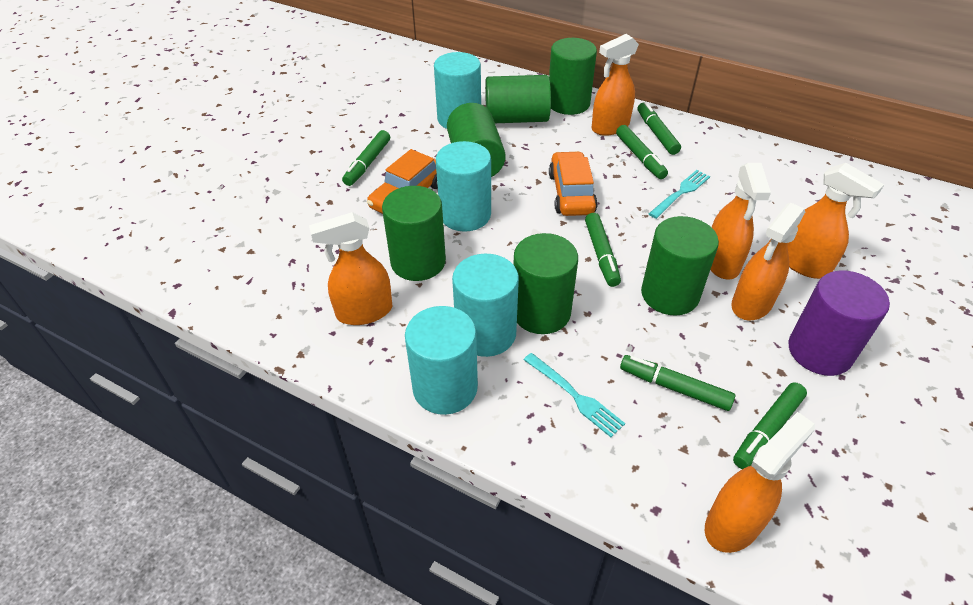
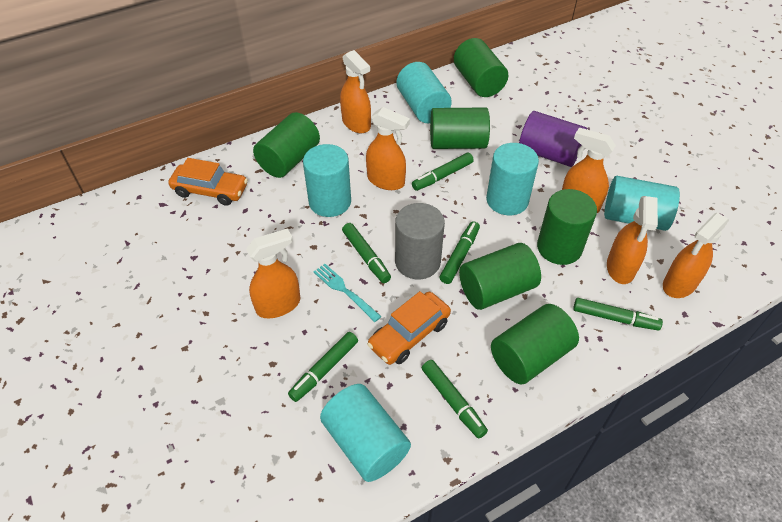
grey cylinder: none = 0 -> [395,203,445,279] = 1
turquoise cylinder: [405,306,478,415] [434,52,481,129] [436,141,491,232] [452,254,519,357] = 4 -> [303,144,351,217] [320,384,411,482] [397,62,452,123] [486,143,539,215] [604,176,680,231] = 5
turquoise fork: [524,353,625,437] [649,170,710,219] = 2 -> [314,264,382,322] = 1

